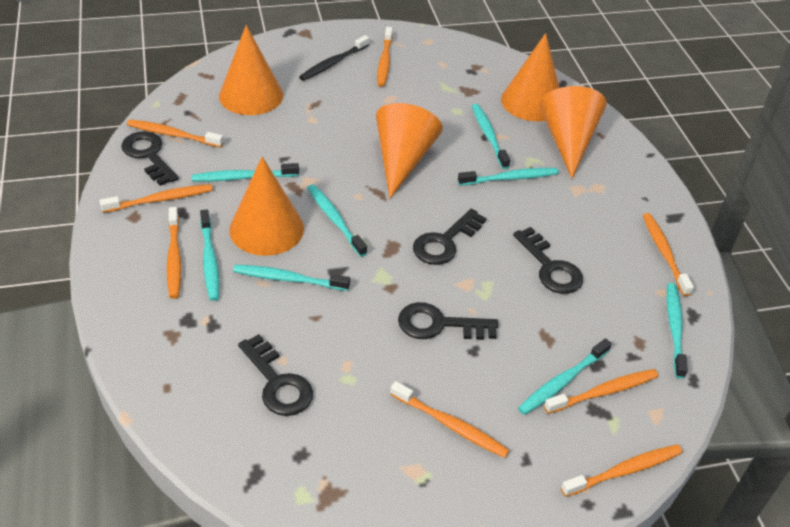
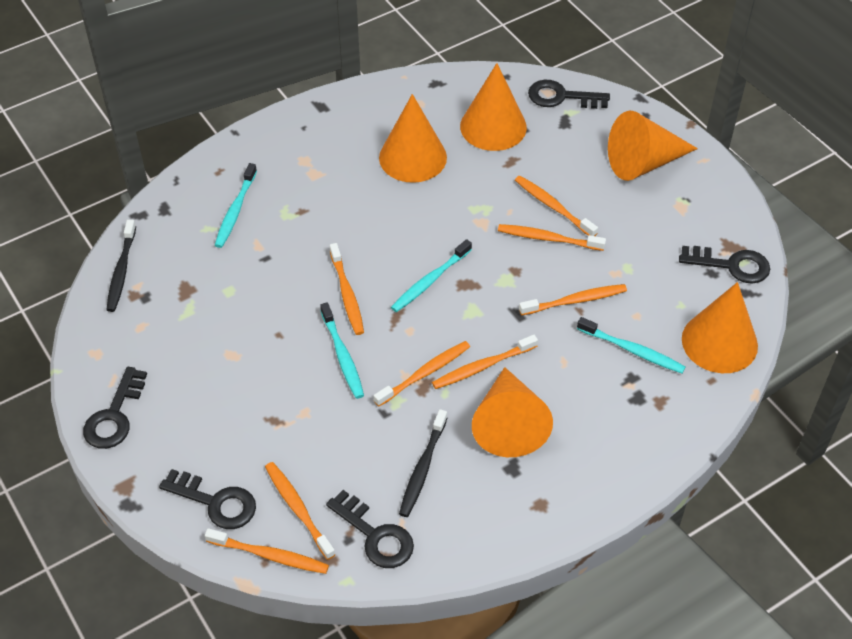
black toothbrush: [299,35,369,81] = 1 -> [107,220,136,312] [399,409,447,517] = 2
turquoise toothbrush: [192,163,299,182] [200,209,219,301] [233,265,350,291] [307,184,367,257] [458,168,559,185] [472,104,510,169] [518,338,612,415] [667,283,688,379] = 8 -> [215,163,257,248] [320,303,364,399] [391,239,472,312] [577,317,685,373] = 4

